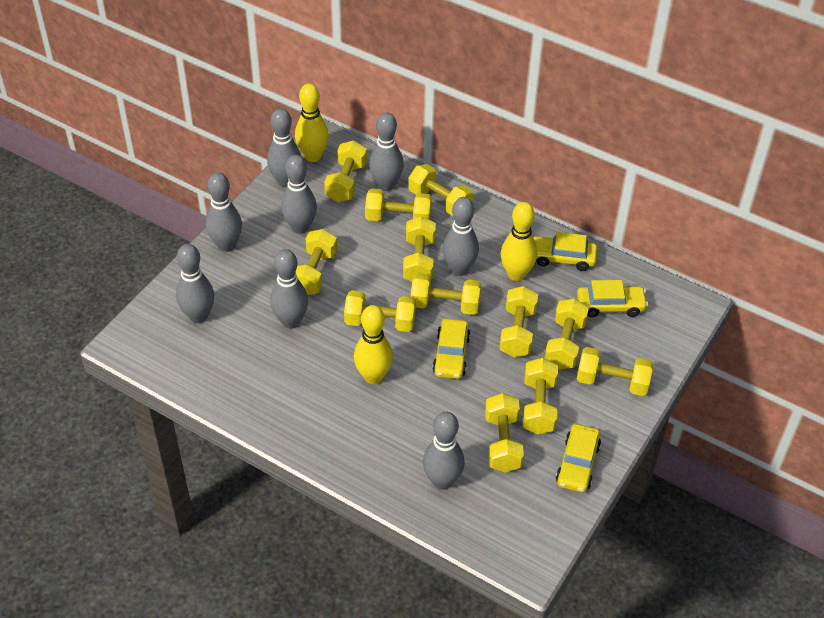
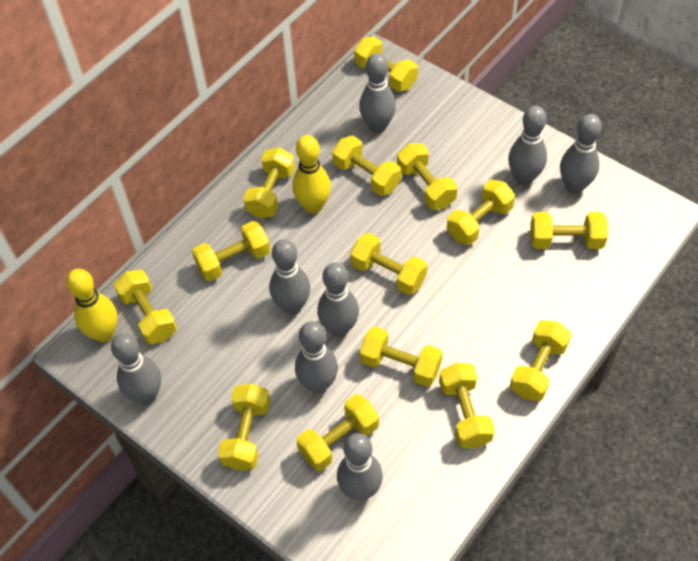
yellow bowling pin: [295,84,329,162] [354,305,393,384] [501,202,537,281] = 3 -> [66,269,118,342] [292,135,331,213] = 2
yellow car: [432,319,470,379] [534,232,597,271] [556,424,601,493] [577,280,648,317] = 4 -> none = 0
yellow dumbbell: [296,229,337,295] [324,140,367,202] [344,290,416,332] [365,188,432,221] [403,216,436,281] [408,164,473,216] [410,273,481,315] [485,393,524,473] [499,286,538,357] [523,358,558,435] [545,298,589,370] [577,347,653,396] = 12 -> [114,270,177,344] [192,221,270,281] [218,383,270,471] [243,147,295,218] [296,394,379,471] [332,136,401,196] [350,233,427,295] [354,37,418,92] [359,326,442,387] [397,143,457,210] [439,363,495,448] [447,179,515,245] [510,320,571,401] [530,212,608,249] = 14

